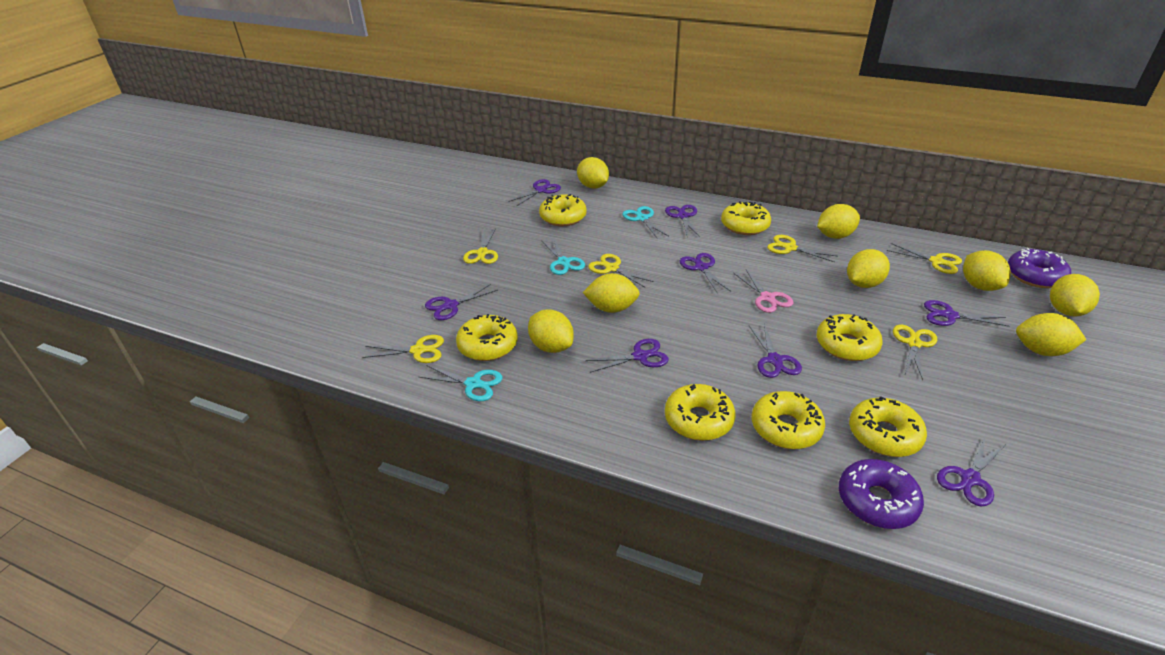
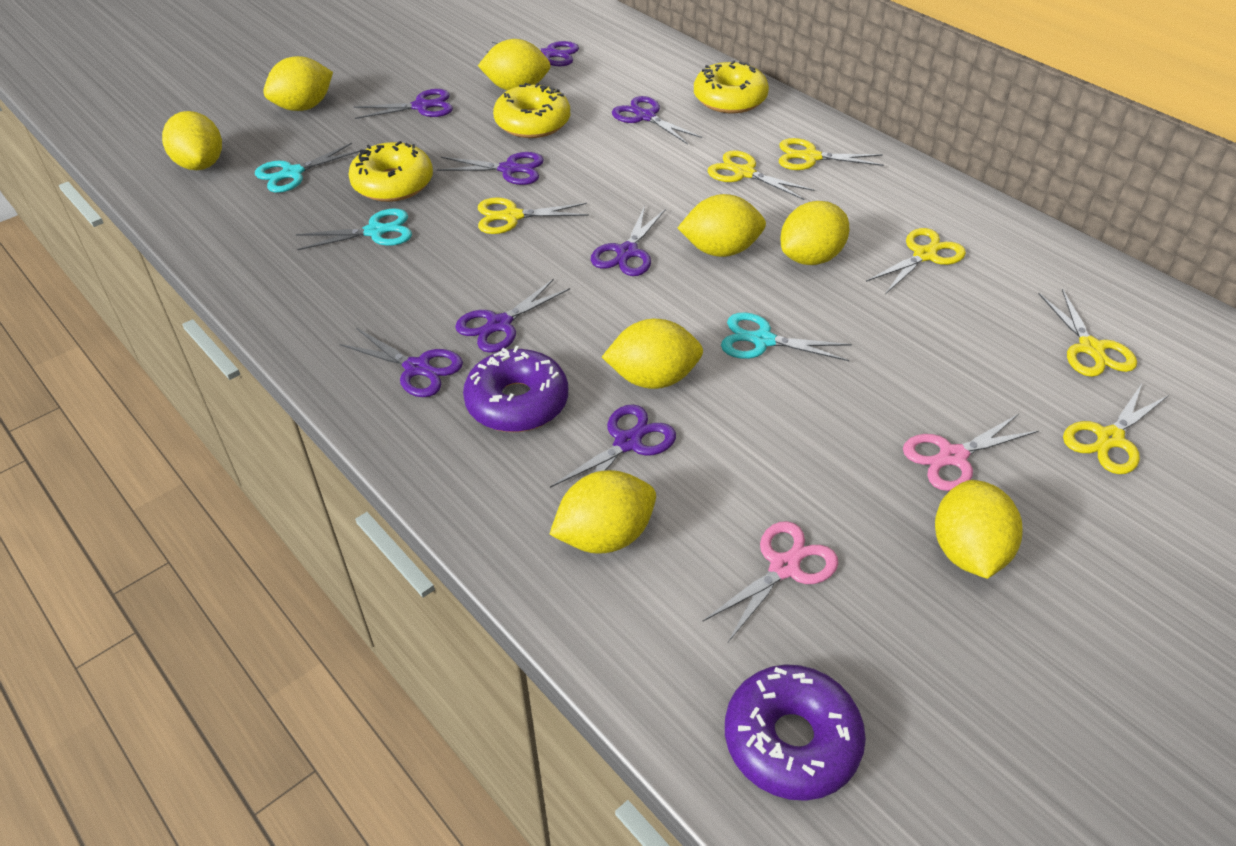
pink scissors: [733,269,793,313] = 1 -> [703,521,838,642] [903,414,1039,491] = 2
yellow donut: [456,314,518,361] [539,194,587,226] [665,384,735,441] [721,201,771,235] [752,391,825,449] [817,314,883,361] [849,396,927,457] = 7 -> [348,141,433,202] [493,83,570,138] [694,60,769,113] = 3

